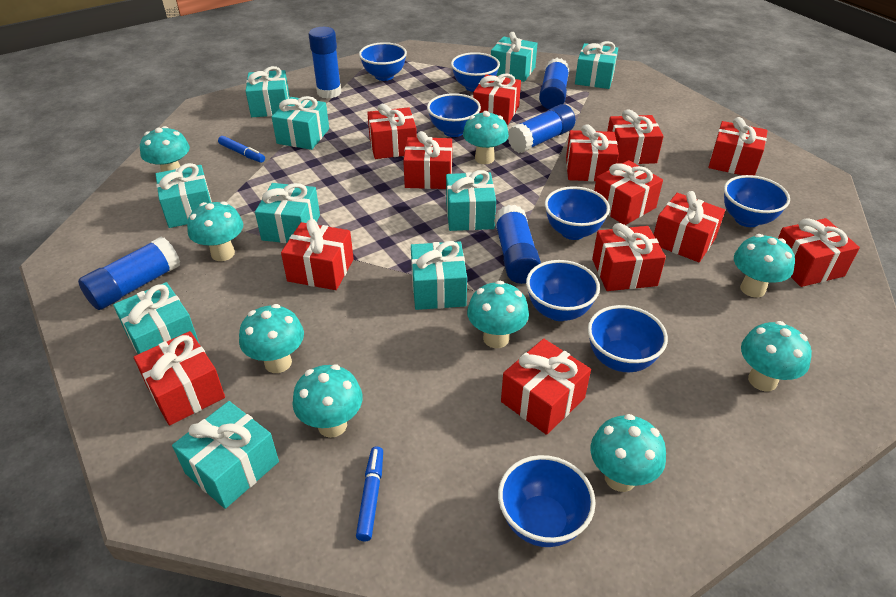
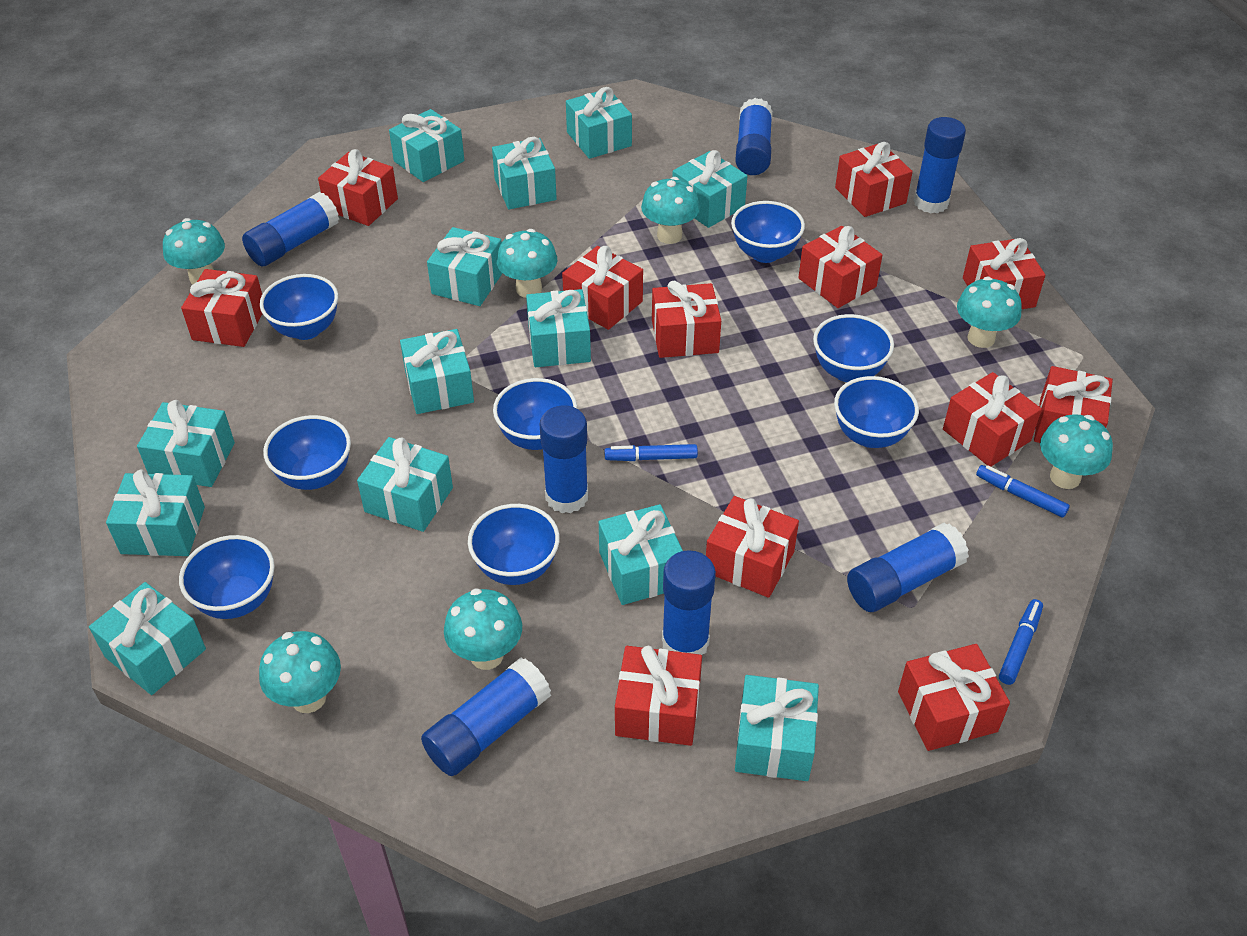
blue glue stick: [78,236,180,310] [308,27,341,99] [494,205,541,284] [508,104,576,153] [539,58,570,109] = 5 -> [242,192,339,266] [421,658,551,776] [540,405,588,513] [662,550,716,655] [735,98,773,175] [847,523,969,612] [914,117,966,213] = 7
blue marker: [218,136,265,163] [356,447,383,541] = 2 -> [604,444,698,461] [976,465,1070,518] [999,599,1043,685] = 3
red gift: [134,331,225,426] [281,219,354,290] [367,104,417,159] [403,131,452,189] [473,74,521,125] [501,339,591,435] [566,124,619,181] [592,223,666,291] [594,160,663,225] [607,109,664,164] [654,191,725,262] [708,117,768,176] [778,218,860,287] = 13 -> [181,269,263,347] [318,149,398,226] [562,246,643,330] [615,646,702,746] [652,281,721,358] [706,496,799,598] [798,226,882,308] [835,142,913,217] [898,644,1010,751] [943,372,1042,467] [963,238,1045,309] [1034,366,1113,443] = 12
turquoise gift: [113,282,199,354] [156,163,212,228] [172,401,279,509] [246,66,290,117] [255,183,320,243] [272,96,329,150] [411,241,467,310] [446,170,496,231] [491,32,538,82] [575,41,618,89] = 10 -> [89,582,206,695] [106,469,205,556] [137,400,235,487] [357,437,453,532] [389,109,464,182] [400,329,474,414] [427,227,502,306] [492,137,557,209] [526,289,591,367] [566,87,632,159] [599,504,683,605] [672,150,747,228] [735,675,819,781] = 13
turquoise mushroom: [140,126,190,172] [187,201,243,261] [239,304,304,373] [293,364,363,438] [463,111,509,164] [467,281,529,348] [591,414,666,492] [734,234,795,298] [741,321,812,392] = 9 -> [163,218,225,285] [259,631,341,713] [444,589,522,670] [497,229,557,298] [641,177,700,244] [957,277,1022,348] [1040,414,1113,489] = 7

